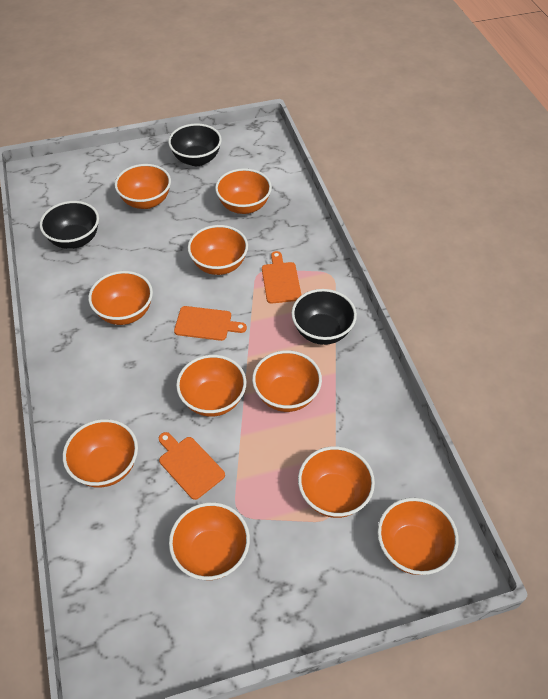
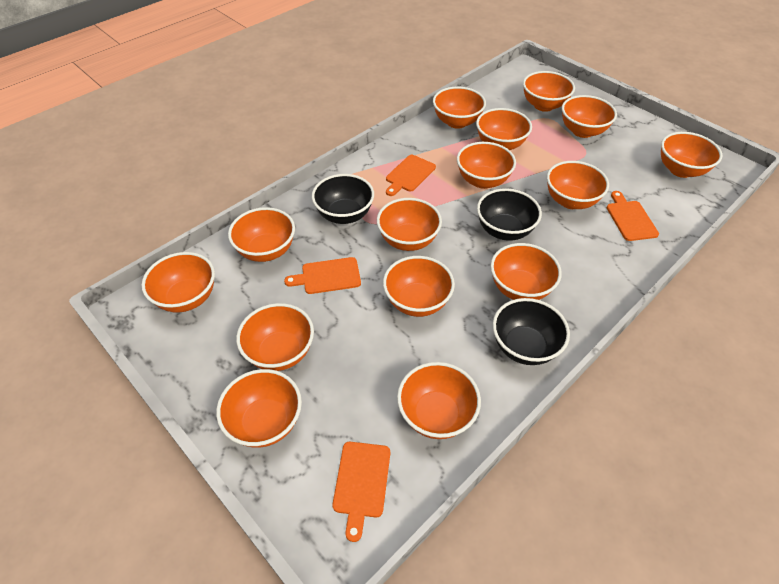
orange bowl: [63,419,138,488] [88,271,153,325] [115,164,171,209] [169,502,250,580] [176,355,246,417] [188,225,248,275] [215,168,272,214] [252,350,322,412] [298,446,375,518] [378,498,459,575] = 10 -> [142,252,215,313] [216,369,302,448] [228,207,295,262] [236,303,314,371] [377,198,442,251] [383,256,455,317] [397,362,481,439] [433,86,486,129] [457,142,516,189] [476,108,532,150] [490,243,562,300] [523,71,575,112] [547,161,609,209] [562,95,617,138] [661,132,722,178] = 15
orange cutting board: [159,432,225,500] [174,306,247,341] [262,251,301,304] = 3 -> [284,257,361,294] [332,442,390,542] [386,155,436,196] [607,191,659,241] = 4

